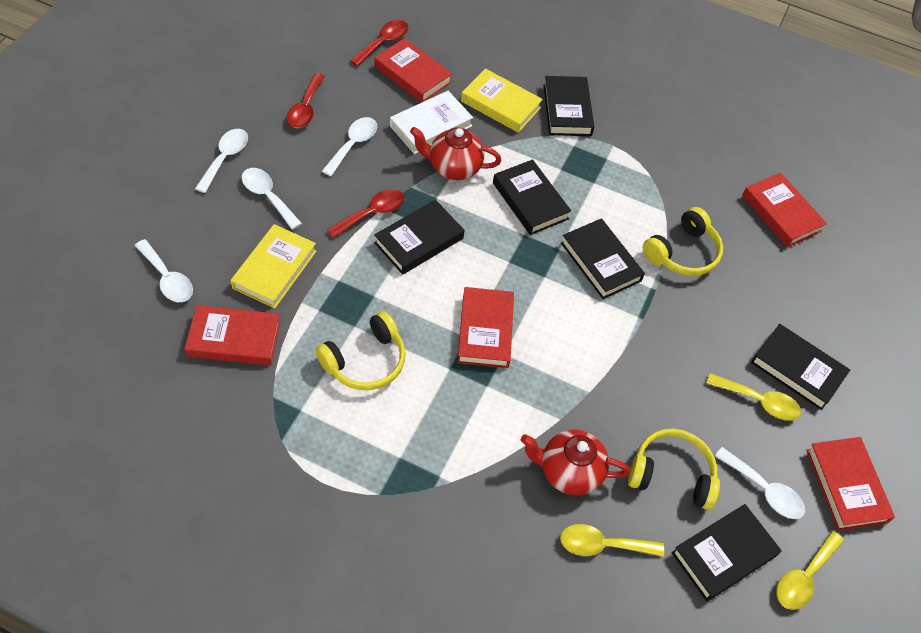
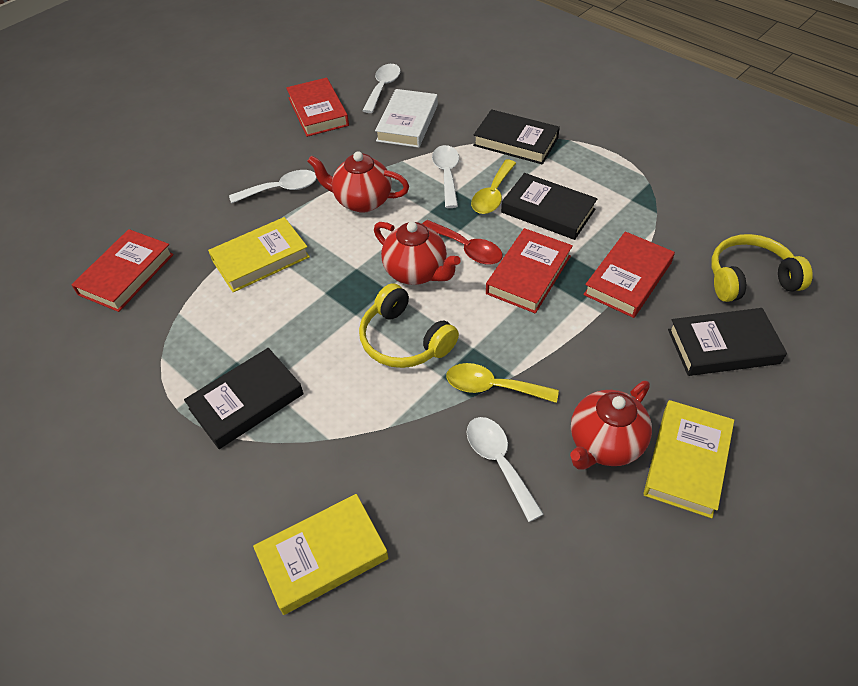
black book: [374,200,464,275] [493,159,571,235] [544,76,594,136] [561,218,645,299] [671,504,782,601] [751,324,850,410] = 6 -> [184,348,304,449] [473,109,560,164] [501,173,598,240] [668,308,787,376] = 4
red book: [185,305,280,365] [374,38,452,103] [457,287,514,368] [742,173,827,247] [806,437,895,531] = 5 -> [71,229,174,312] [286,78,349,137] [486,228,573,313] [583,232,675,318] = 4
red spoon: [286,73,325,128] [327,189,404,238] [350,20,408,66] = 3 -> [422,220,503,265] = 1
red teapot: [410,127,501,180] [521,429,630,496] = 2 -> [307,151,409,213] [374,222,461,285] [570,381,652,470] = 3
white spoon: [135,239,193,302] [195,129,248,193] [242,168,302,230] [322,117,377,176] [715,447,805,519] = 5 -> [229,170,317,204] [362,64,401,113] [432,145,459,208] [466,417,544,522] = 4
yellow book: [230,224,317,309] [461,68,543,133] = 2 -> [208,217,310,292] [253,494,388,615] [643,400,734,518] = 3
yellow headphones: [316,311,406,390] [628,428,720,510] [643,207,723,276] = 3 -> [359,283,459,368] [711,234,813,302] = 2
yellow spoon: [560,524,664,557] [706,373,801,421] [776,531,844,610] = 3 -> [446,363,559,403] [471,160,516,214] = 2

